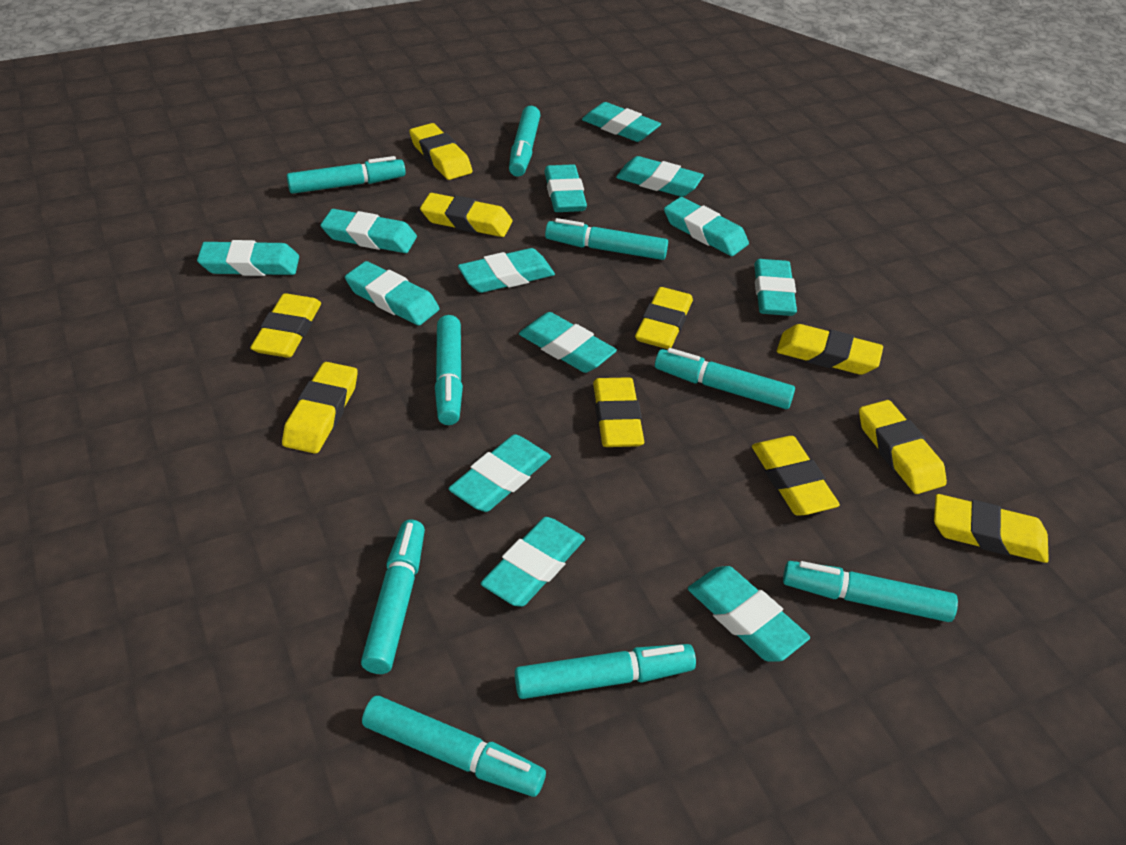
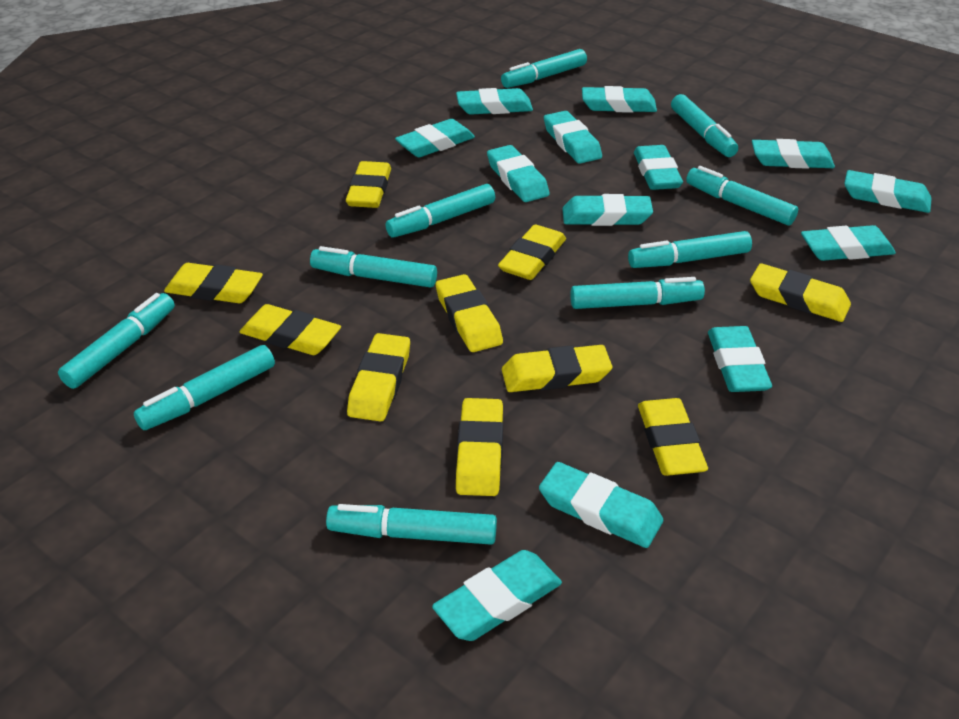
turquoise marker: [287,156,406,194] [361,520,425,674] [362,696,546,797] [435,315,463,425] [509,106,540,177] [515,644,696,699] [545,218,668,260] [655,348,795,409] [783,561,958,622] = 9 -> [58,293,175,389] [134,345,275,430] [310,246,437,288] [326,504,497,545] [385,184,495,238] [501,49,587,88] [570,277,705,309] [628,231,752,268] [671,94,738,157] [686,166,798,226] = 10

